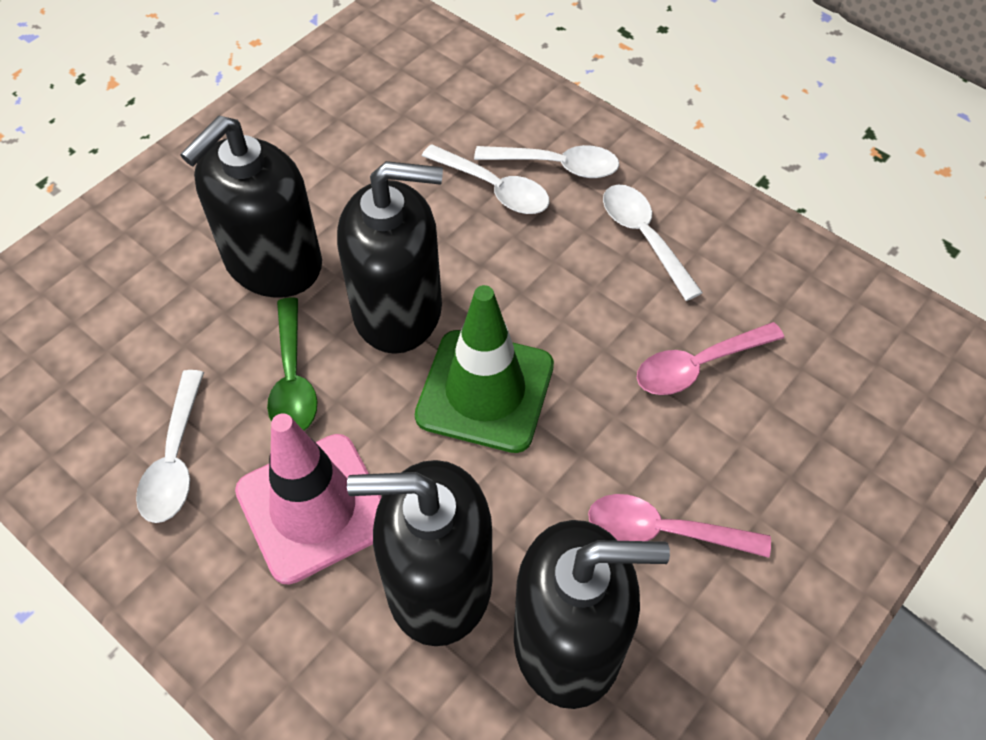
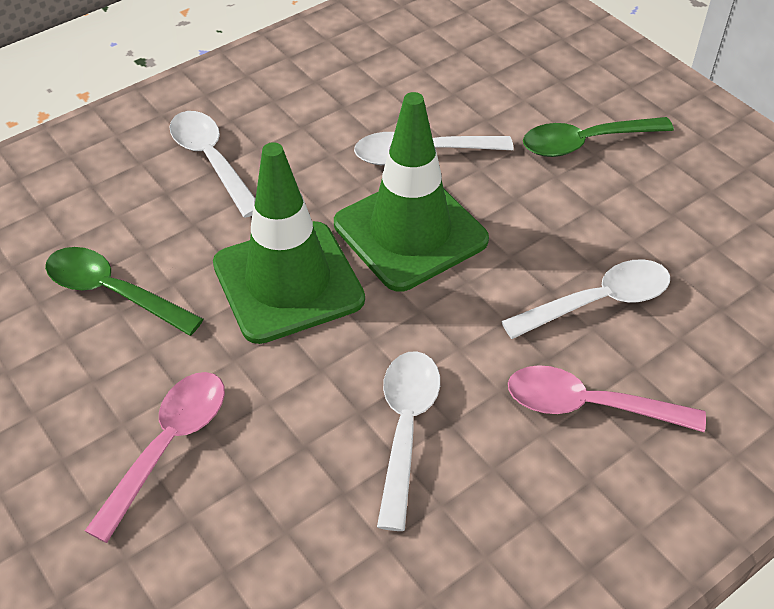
black soap dispenser: [180,115,322,298] [337,161,443,354] [347,460,492,646] [514,520,670,709] = 4 -> none = 0
green spoon: [267,297,317,431] = 1 -> [45,247,203,336] [523,117,674,157] = 2
green traffic cone: [415,285,554,453] = 1 -> [213,142,365,344] [334,92,489,292] = 2
pink traffic cone: [235,413,381,585] = 1 -> none = 0

